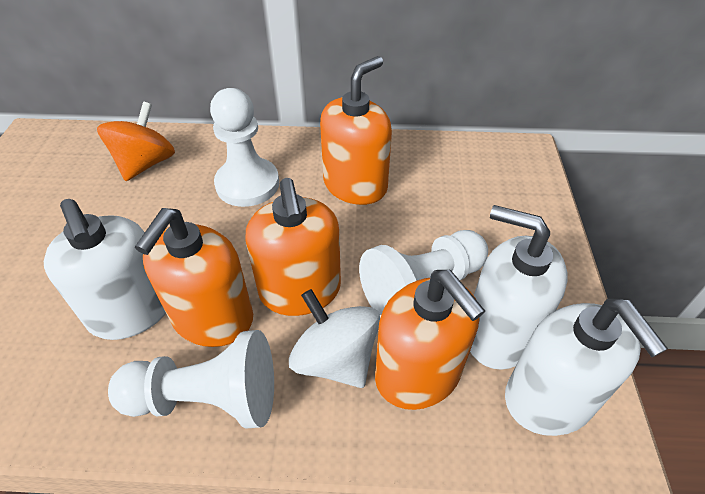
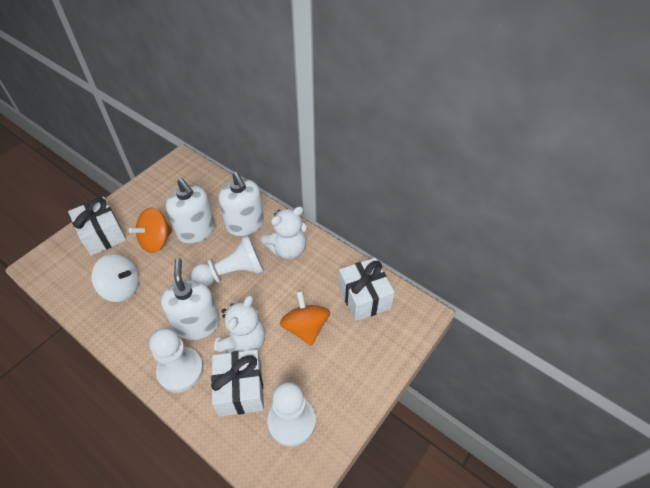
orange soap dispenser: [135,208,253,347] [245,178,341,316] [320,56,392,205] [375,270,485,410] = 4 -> none = 0
orange spinning top: [97,102,175,181] = 1 -> [129,207,172,253] [280,291,330,346] = 2
white gift: none = 0 -> [68,197,126,256] [211,349,264,417] [339,258,395,321] = 3
white teddy bear: none = 0 -> [214,295,265,353] [261,206,306,260] = 2

